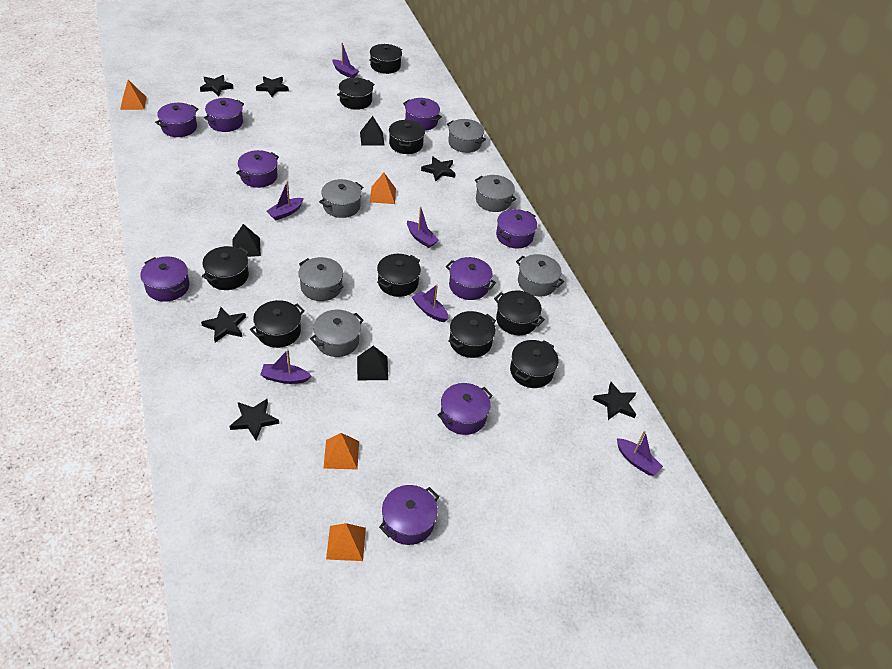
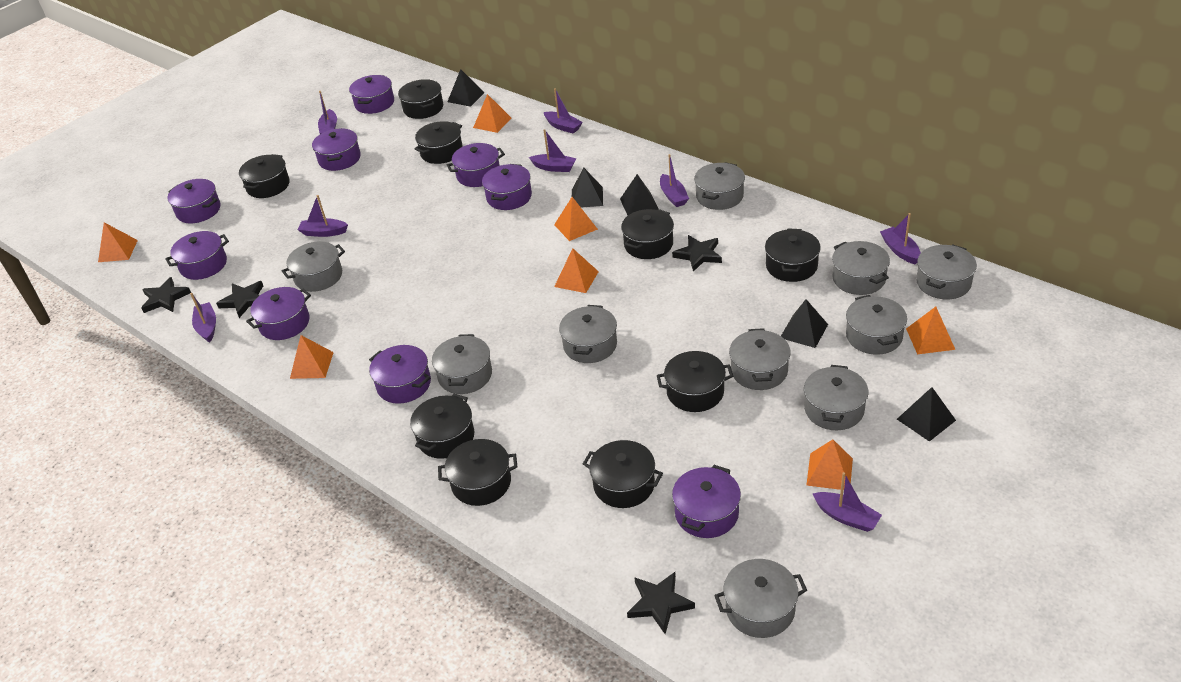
black pyramid: [232,224,261,257] [357,346,388,380] [360,116,385,146] = 3 -> [447,69,484,107] [572,168,603,207] [620,174,658,216] [781,299,828,348] [897,387,956,442] = 5
black star: [200,75,234,96] [201,307,246,342] [230,399,279,440] [256,76,289,97] [421,156,456,182] [593,382,636,420] = 6 -> [142,277,191,313] [216,281,263,318] [627,572,695,634] [672,235,722,272] = 4
grey pot: [298,257,344,301] [310,310,364,357] [319,179,363,218] [447,119,486,153] [475,175,516,212] [516,254,564,297] = 6 -> [282,241,345,292] [432,334,492,394] [559,305,617,363] [694,162,745,210] [714,559,807,638] [729,328,791,390] [804,365,868,430] [832,241,890,295] [846,295,907,355] [916,244,977,299] = 10
orange pyramid: [120,80,146,110] [323,433,359,469] [326,523,366,561] [370,172,396,204] = 4 -> [98,222,138,262] [290,335,334,379] [473,94,511,133] [554,197,598,241] [554,248,599,293] [806,439,853,490] [906,307,956,354] = 7
purple boat: [260,349,311,384] [266,181,304,220] [332,43,359,78] [407,207,439,248] [412,284,448,322] [617,431,663,476] = 6 -> [190,293,216,342] [297,195,348,237] [318,91,337,134] [529,129,577,172] [544,88,583,133] [660,154,689,207] [812,472,882,532] [880,213,921,265] = 8

